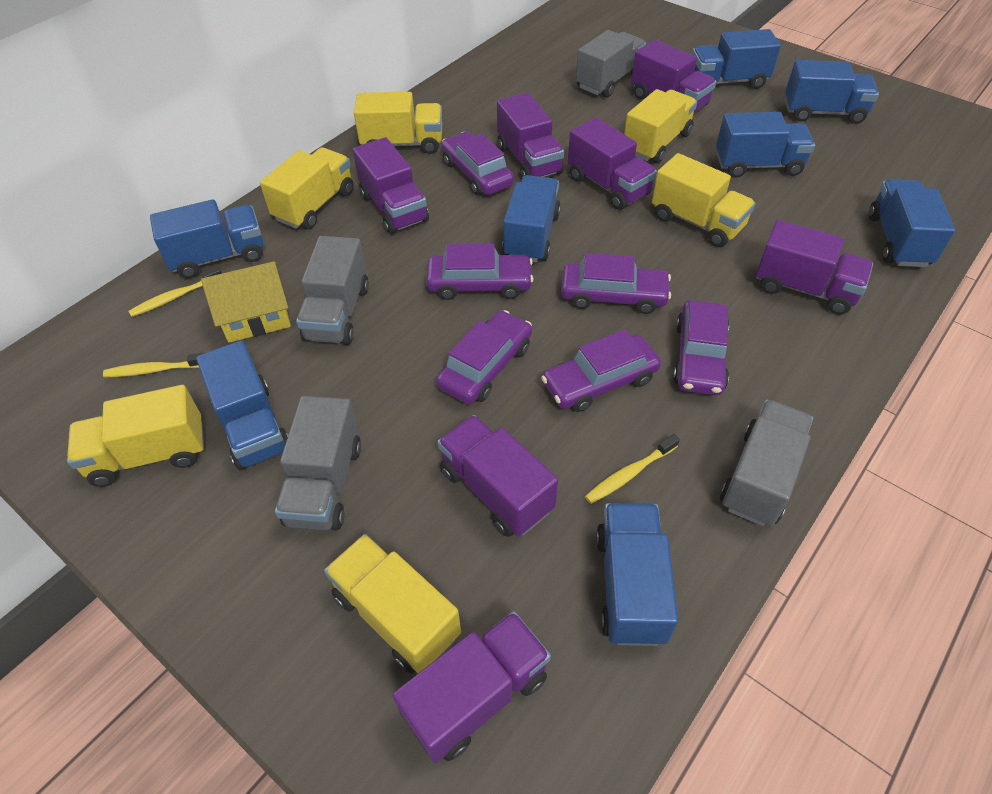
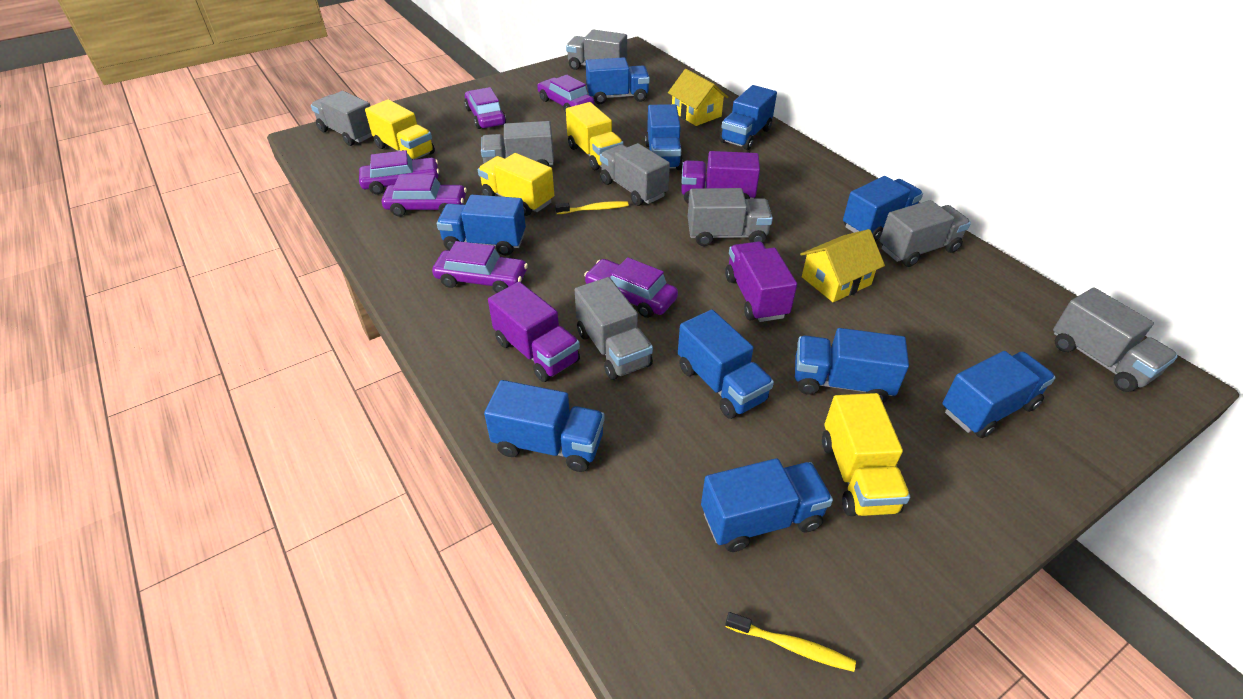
blue truck: [150,199,264,279] [196,340,288,470] [502,175,561,263] [596,503,678,646] [692,29,781,89] [716,112,815,178] [785,60,879,124] [869,179,955,267] = 8 -> [437,194,526,256] [484,380,605,472] [586,57,650,104] [645,104,683,170] [678,310,774,419] [701,458,833,552] [720,85,777,150] [795,328,909,403] [843,176,923,241] [942,351,1056,438] = 10
grey truck: [275,396,361,531] [296,236,369,345] [576,30,646,98] [720,400,813,526] = 4 -> [311,91,372,146] [481,121,554,166] [566,29,627,70] [575,277,653,380] [600,143,670,206] [688,188,773,246] [880,200,971,267] [1053,287,1178,392] = 8
purple truck: [353,137,429,234] [393,611,551,763] [437,415,558,537] [497,93,564,178] [568,117,657,210] [631,40,717,113] [756,220,873,315] = 7 -> [488,282,580,382] [681,151,760,204] [725,241,797,322] = 3
yellow house: [201,261,291,343] = 1 -> [668,69,728,126] [800,229,885,302] = 2
yellow toothbrush: [103,353,204,377] [128,267,222,317] [585,434,680,504] = 3 -> [555,201,629,214] [725,612,856,672] = 2
yellow truck: [67,385,204,487] [260,147,354,229] [324,534,461,673] [354,92,442,154] [624,89,697,163] [652,153,756,247] = 6 -> [365,99,435,160] [478,153,554,216] [566,102,624,170] [822,393,910,516] = 4

